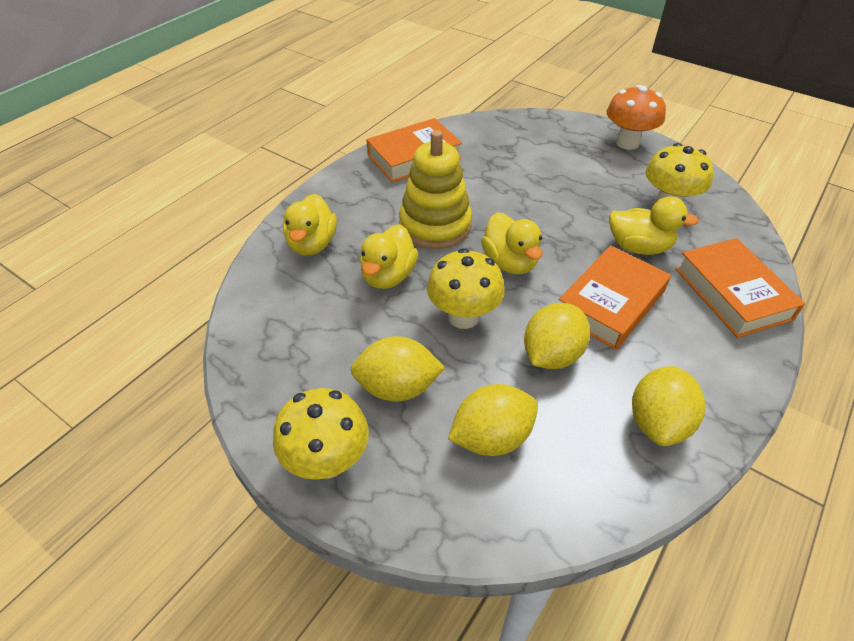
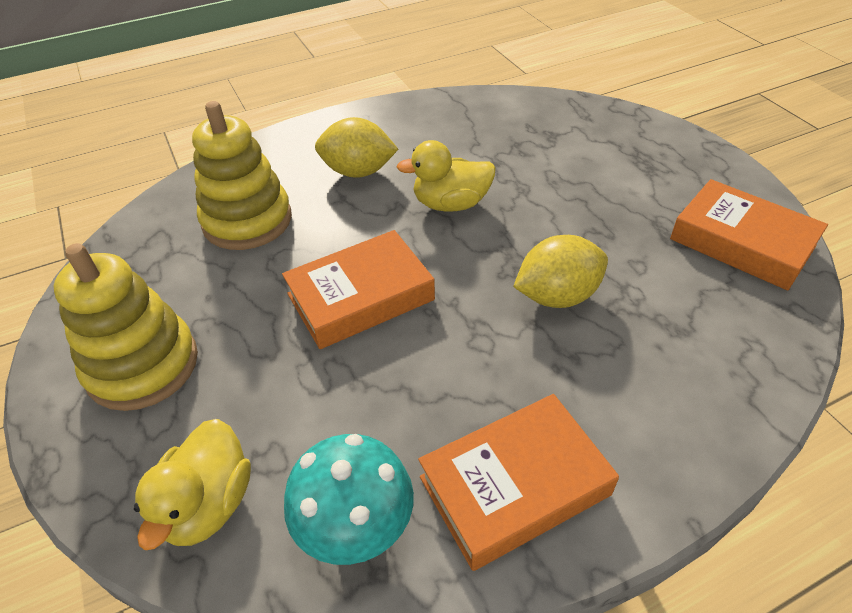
orange mushroom: [607,85,666,150] = 1 -> none = 0
turquoise mushroom: none = 0 -> [284,434,414,565] = 1
yellow duck: [283,194,337,256] [360,224,418,289] [481,212,543,274] [609,196,699,255] = 4 -> [134,419,251,550] [397,140,496,212] = 2
yellow lemon: [351,336,445,402] [448,384,538,456] [524,303,590,369] [632,366,705,446] = 4 -> [315,117,398,178] [513,235,608,308] = 2
yellow mushroom: [273,388,369,480] [427,248,505,329] [645,143,714,204] = 3 -> none = 0
yellow stacking toy: [399,130,472,249] = 1 -> [54,243,198,411] [192,101,292,250] = 2

